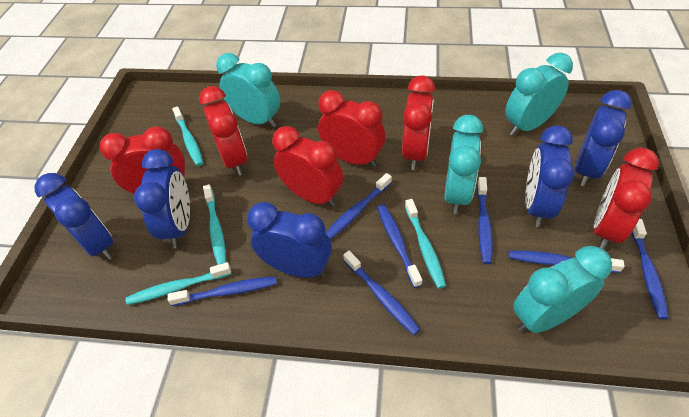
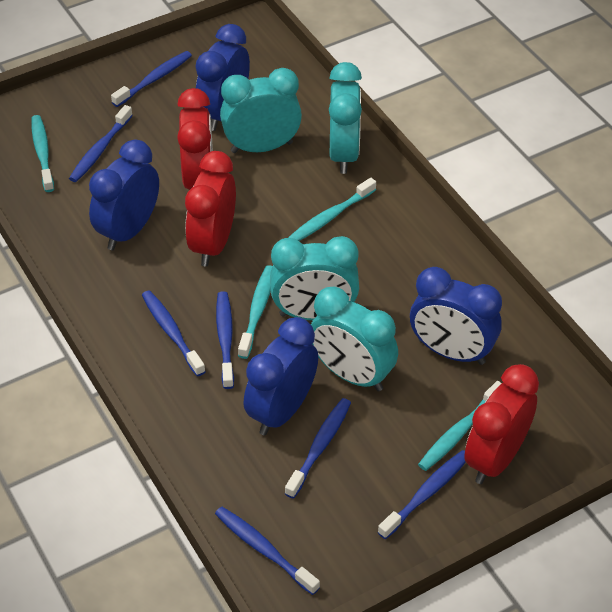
blue clock: [35,173,113,260] [134,149,190,248] [247,202,332,278] [525,125,575,227] [575,90,632,187] = 5 -> [89,139,159,250] [195,24,250,131] [244,317,318,435] [410,267,502,365] = 4
red clock: [100,126,188,194] [199,86,247,176] [272,126,343,207] [318,90,385,167] [402,75,435,170] [594,148,659,250] = 6 -> [177,88,213,190] [185,151,236,266] [464,364,539,484] = 3

